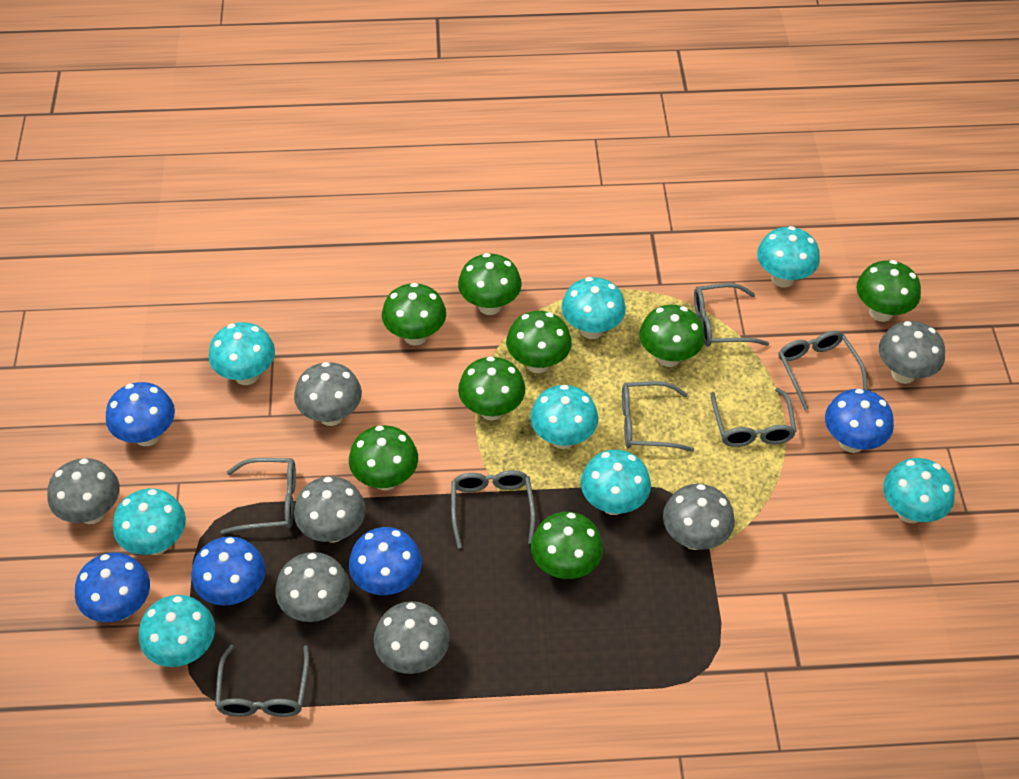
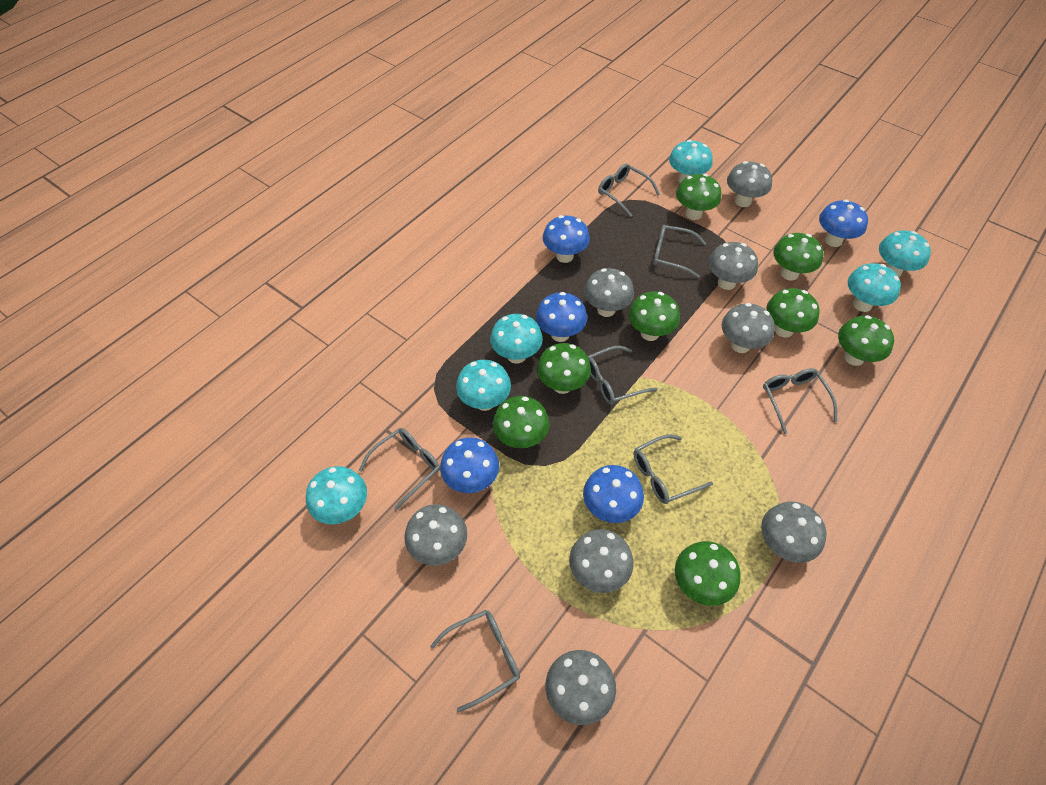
grey mushroom: [47,458,120,524] [275,552,350,622] [294,362,362,426] [294,476,366,543] [374,601,450,674] [663,484,735,550] [879,321,945,384] = 7 -> [404,504,468,566] [545,650,616,725] [569,529,634,593] [584,268,634,317] [709,242,758,290] [722,303,775,353] [727,161,772,207] [761,501,826,563] = 8
turquoise mushroom: [113,488,186,555] [139,595,215,667] [209,322,275,385] [530,385,598,449] [561,277,626,339] [581,450,651,515] [757,226,820,287] [883,458,955,523] = 8 -> [306,466,367,524] [456,360,511,411] [490,314,543,364] [669,140,713,183] [848,263,901,312] [879,230,931,277] = 6

